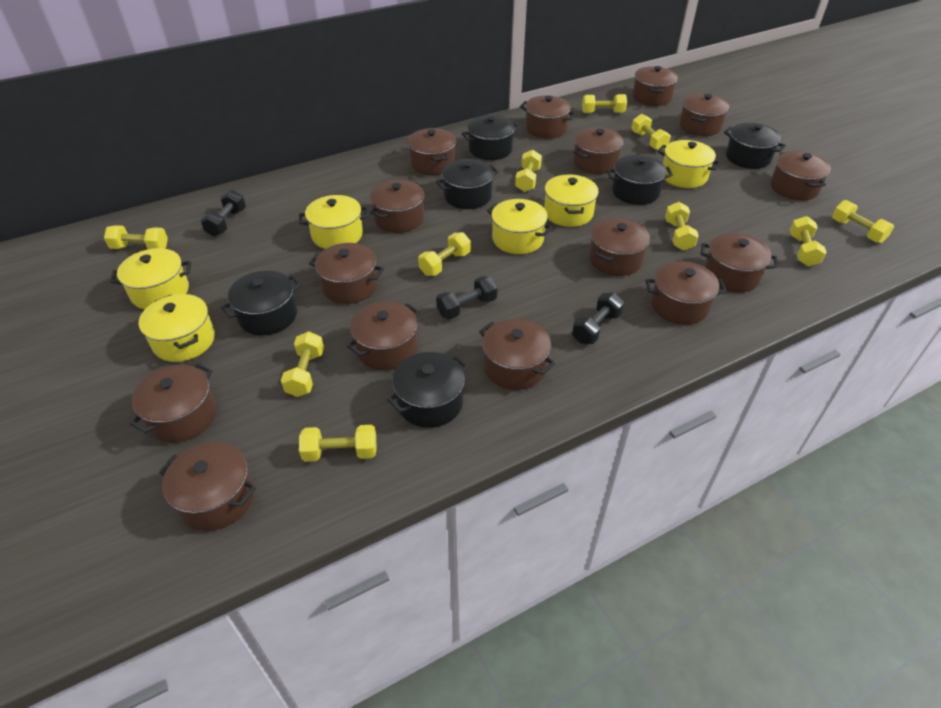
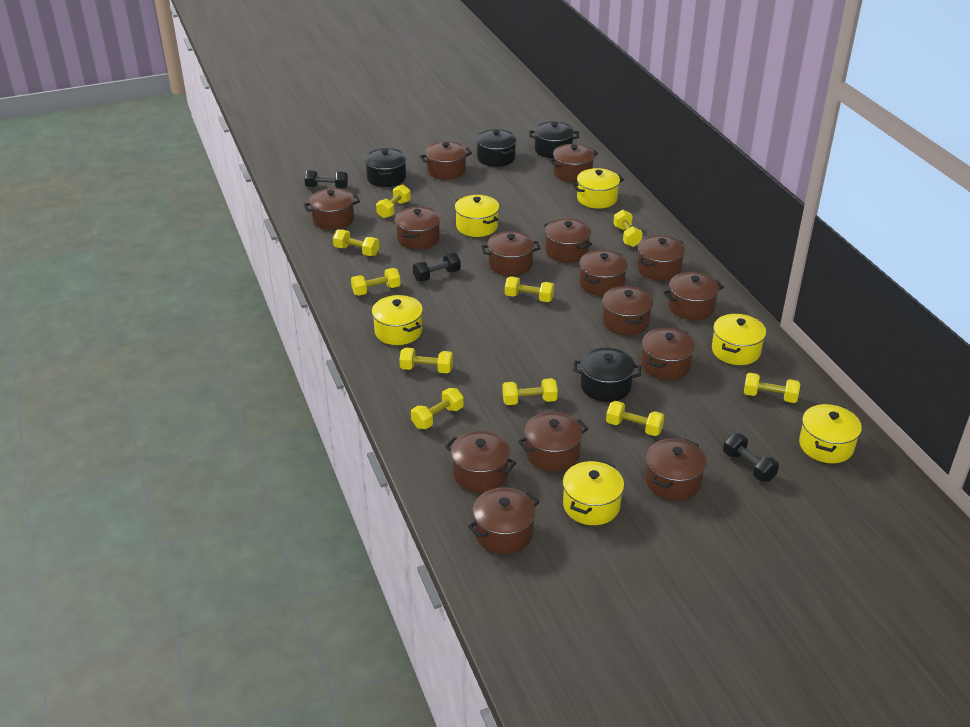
black pot: [221,271,301,335] [387,352,468,428] [436,159,499,209] [462,115,520,160] [607,155,673,205] [724,123,786,169] = 6 -> [364,148,407,187] [476,129,517,167] [529,121,579,158] [574,348,641,402] = 4

